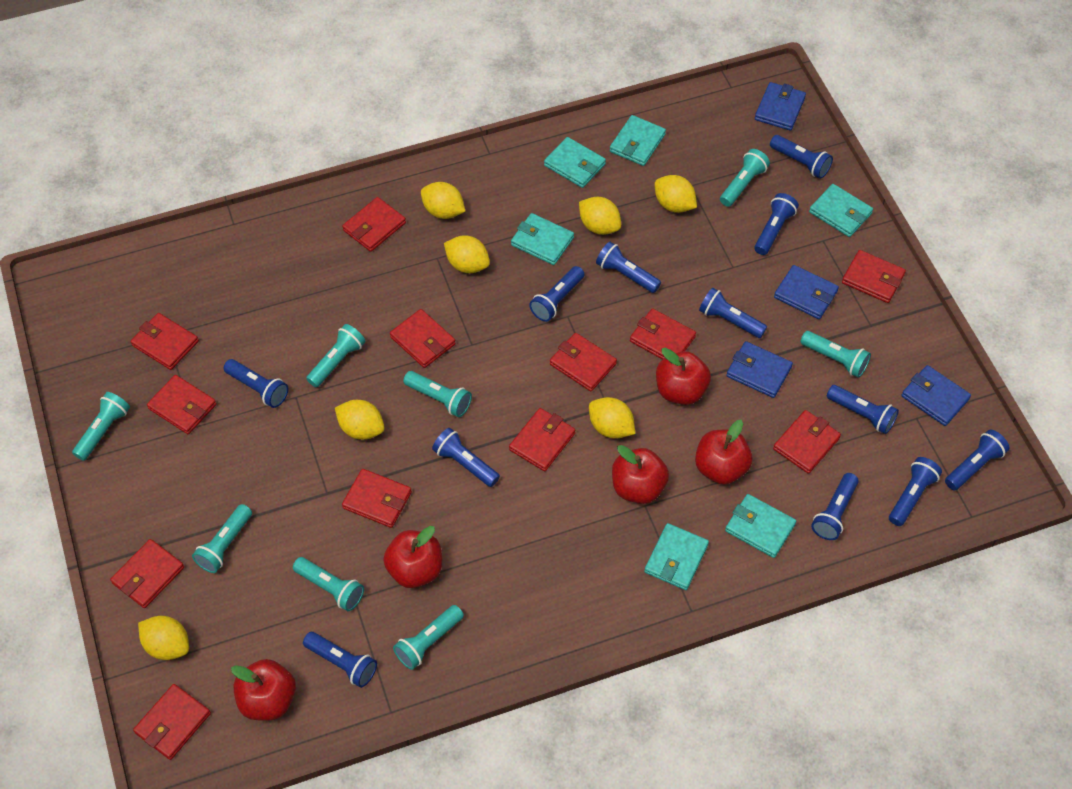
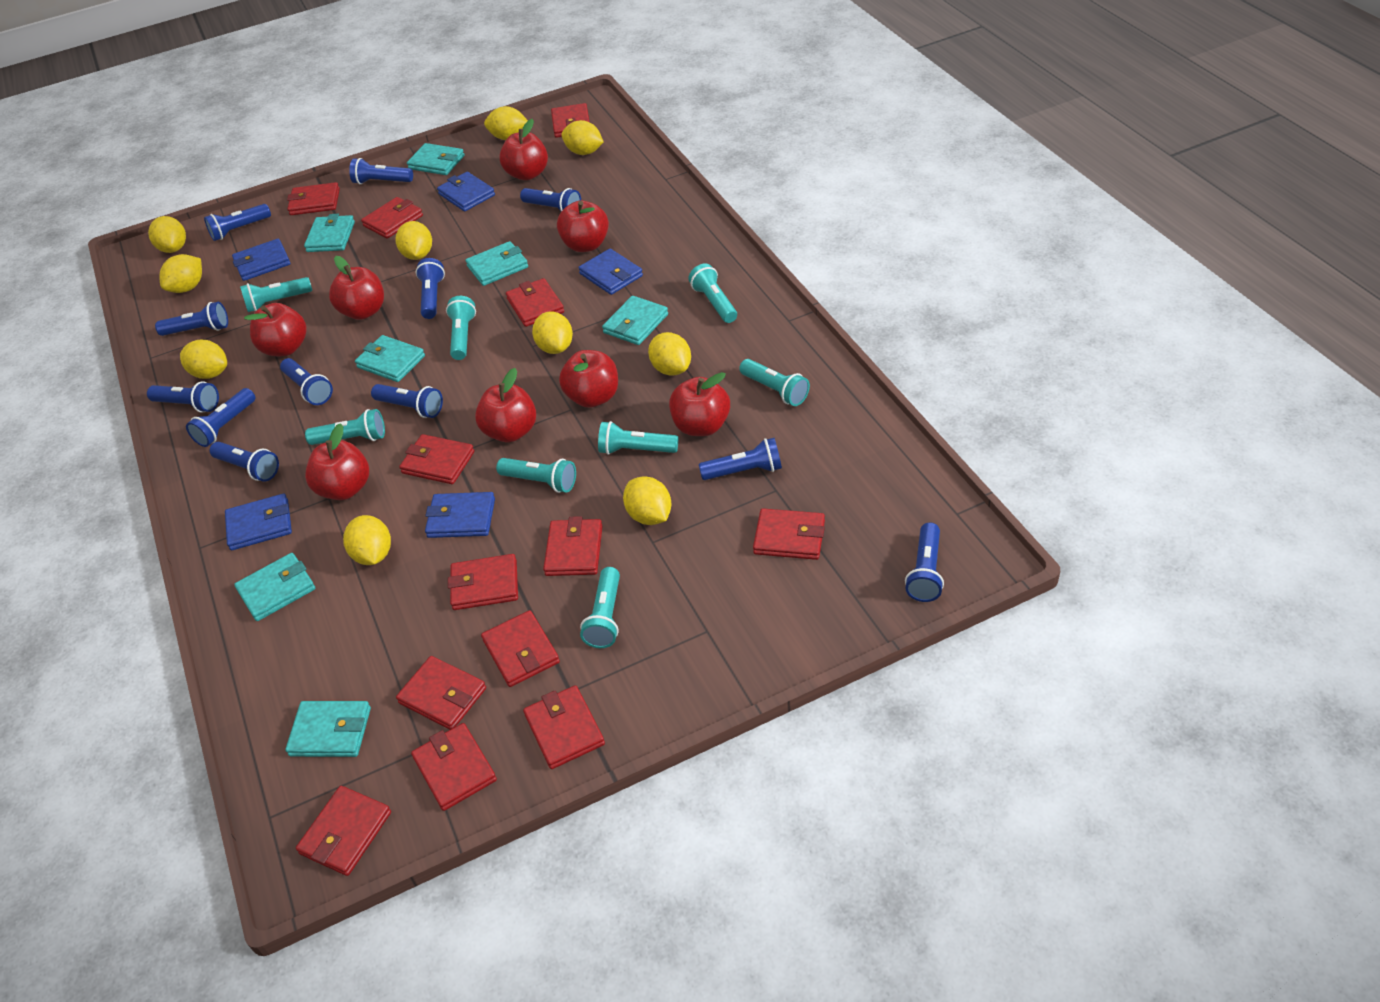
blue wallet: [726,341,793,398] [755,82,806,131] [774,265,839,319] [902,365,971,426] = 4 -> [225,494,292,550] [232,239,290,281] [425,492,495,538] [437,172,495,212] [578,249,643,295] = 5
red apple: [231,659,296,721] [383,526,442,588] [612,445,669,504] [656,348,711,405] [695,420,752,485] = 5 -> [244,303,307,356] [305,423,369,500] [329,256,384,320] [475,368,536,442] [499,119,548,180] [557,200,609,252] [559,350,618,408] [669,372,730,436] = 8
red wallet: [110,539,184,608] [131,313,199,370] [133,684,211,760] [147,375,216,434] [342,197,406,252] [342,469,412,528] [390,309,456,368] [509,408,575,471] [550,333,617,391] [630,309,696,360] [773,410,841,474] [842,250,906,303] = 12 -> [287,182,340,215] [296,786,391,876] [361,197,423,238] [396,656,486,730] [399,434,474,484] [411,723,497,811] [448,554,518,610] [481,610,560,687] [506,278,564,327] [523,685,605,769] [543,516,603,576] [551,103,590,138] [753,508,825,560] = 13
turquoise wallet: [511,213,574,265] [544,137,606,188] [610,115,666,166] [644,523,709,590] [725,494,796,558] [809,184,873,237] = 6 -> [234,553,315,621] [285,701,371,757] [304,214,355,252] [355,335,425,382] [407,143,465,175] [465,241,528,286] [602,296,668,345] = 7
yellow lemon: [138,616,189,660] [335,400,385,440] [421,182,465,219] [444,235,490,273] [579,197,621,235] [589,397,635,439] [655,175,697,213] = 7 -> [148,216,186,253] [160,254,202,293] [180,340,227,379] [343,515,391,565] [396,221,432,260] [484,106,528,140] [532,311,573,354] [561,120,604,155] [623,476,672,525] [648,332,691,376] = 10

